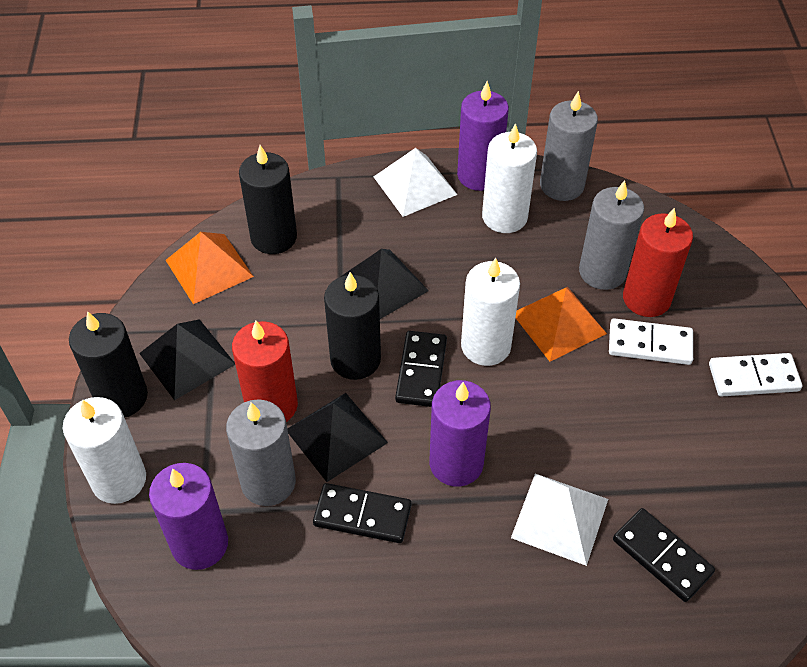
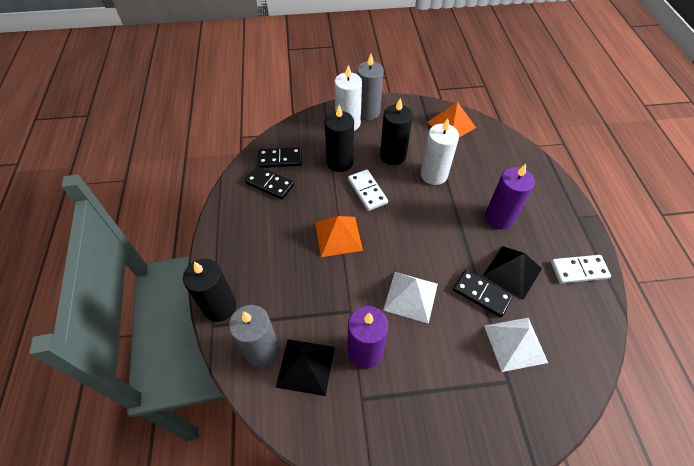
black pyramid: [139,319,235,400] [287,393,388,482] [340,249,429,319] = 3 -> [276,339,335,396] [483,246,542,300] = 2
grey candle: [226,399,296,506] [540,91,598,201] [579,180,644,290] = 3 -> [229,305,279,368] [357,54,384,120] = 2
purple candle: [149,463,228,570] [430,380,491,487] [457,81,509,191] = 3 -> [348,306,388,369] [485,164,535,230] = 2
red candle: [232,320,298,422] [623,208,693,317] = 2 -> none = 0
white candle: [63,397,146,504] [461,258,520,366] [482,123,537,233] = 3 -> [335,65,362,131] [421,118,459,185] = 2

